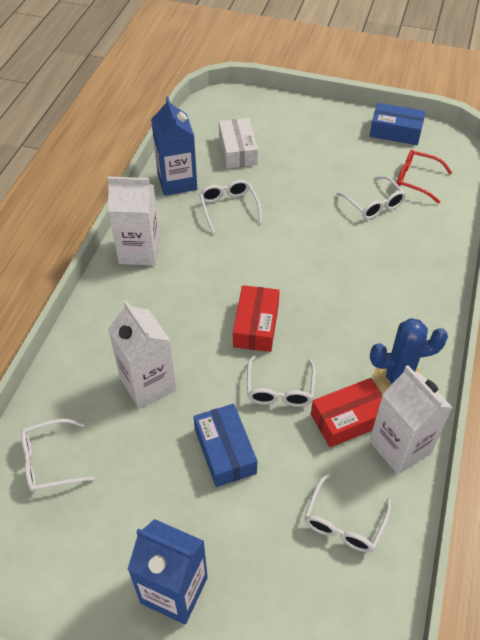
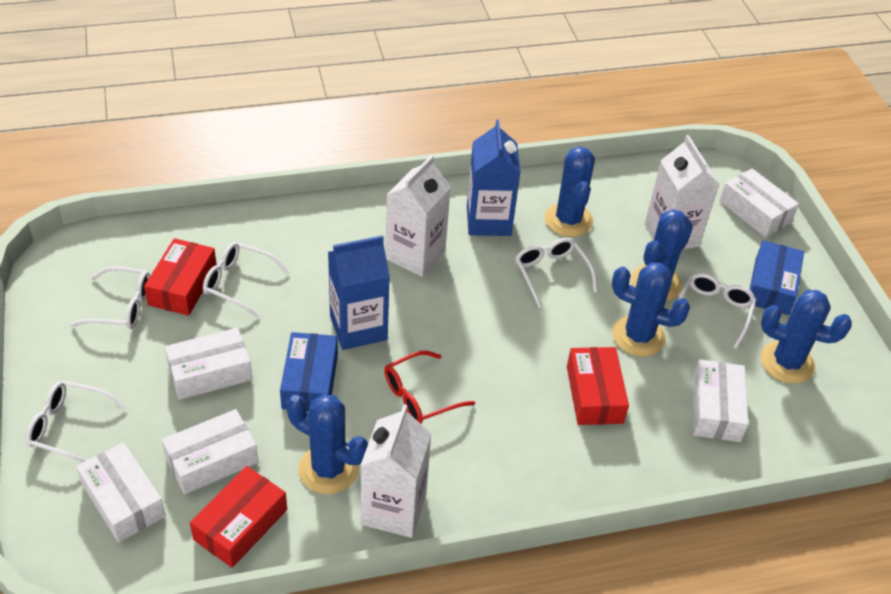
blue cactus: [370,318,448,393] = 1 -> [286,394,368,494] [545,146,595,237] [612,263,690,357] [631,209,693,301] [761,290,852,384] = 5
red box: [233,285,280,352] [311,378,383,447] = 2 -> [144,238,217,316] [190,466,287,568] [567,347,629,425] = 3
white box: [219,118,258,169] = 1 -> [76,442,166,542] [162,409,258,494] [165,328,252,400] [692,359,749,442] [720,169,799,237] = 5

